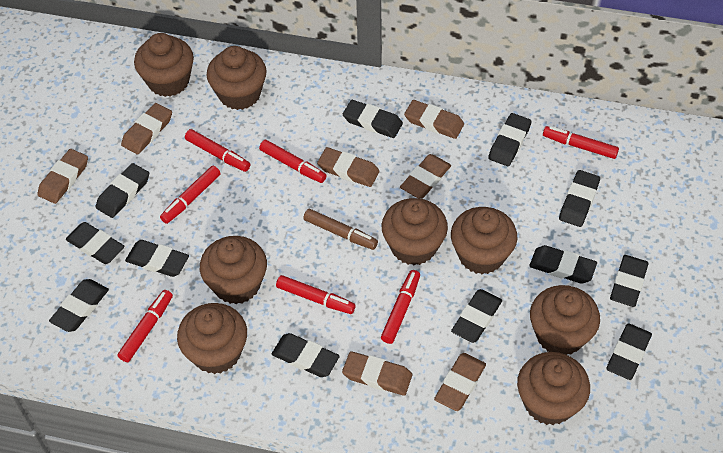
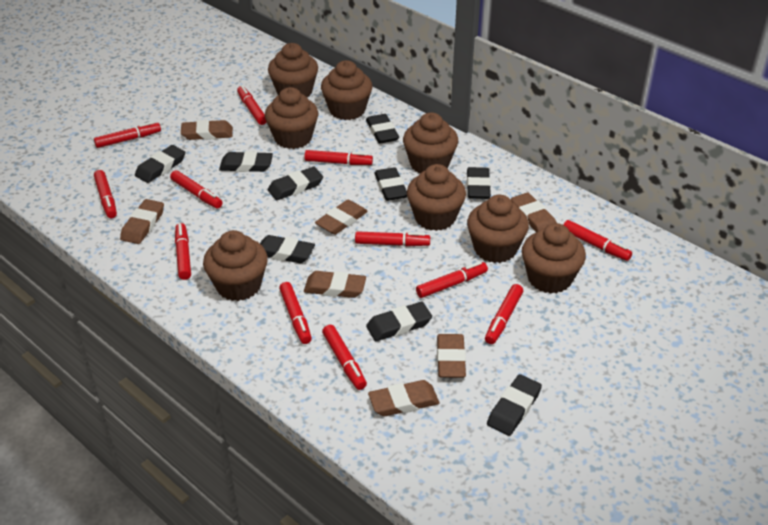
black eraser: [49,279,109,332] [66,222,125,264] [96,163,149,218] [125,240,189,277] [272,333,340,377] [343,100,403,138] [451,289,502,343] [488,113,532,166] [529,245,597,284] [559,170,600,227] [606,323,652,380] [610,255,648,307] = 12 -> [135,145,185,183] [219,151,273,172] [260,235,315,263] [268,167,323,200] [366,114,399,144] [366,302,432,341] [374,167,407,201] [467,167,491,199] [487,374,542,436] = 9
brown marker: [303,209,378,250] = 1 -> none = 0
red marker: [118,290,173,362] [160,166,221,224] [185,129,250,172] [259,140,327,183] [276,275,356,314] [381,270,420,344] [543,126,619,159] = 7 -> [94,121,161,148] [94,170,117,218] [170,170,223,209] [175,223,191,280] [237,85,266,125] [279,282,312,344] [304,150,373,165] [322,325,367,390] [355,231,430,246] [416,261,488,298] [485,284,523,344] [563,220,632,261] = 12

